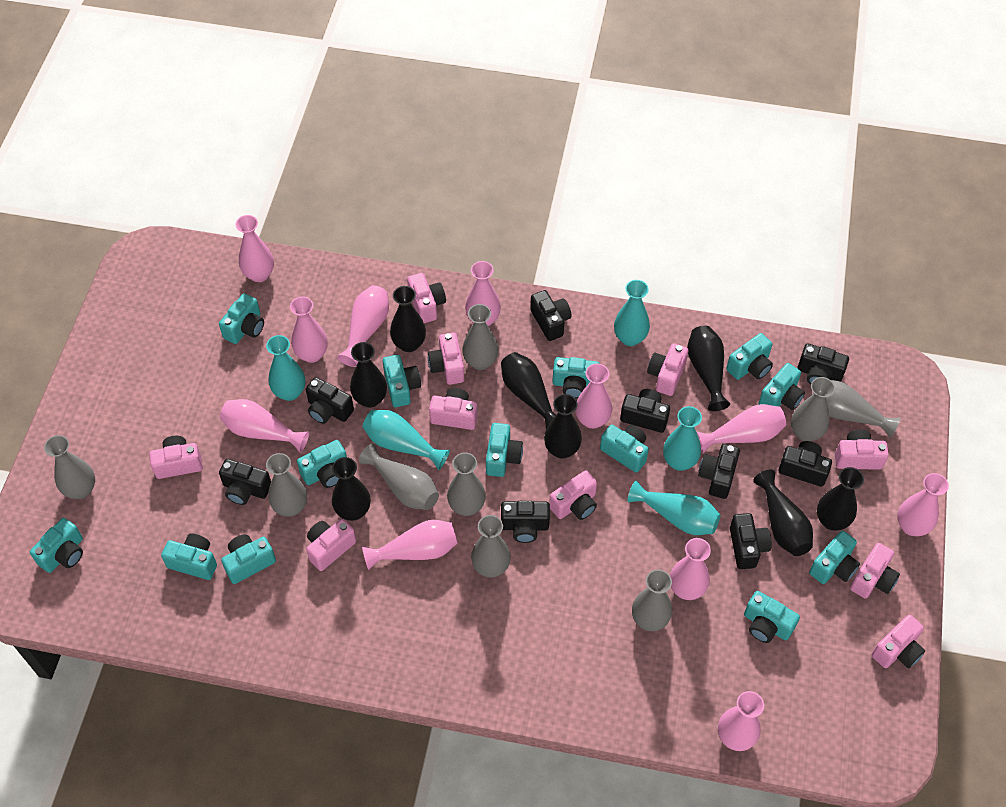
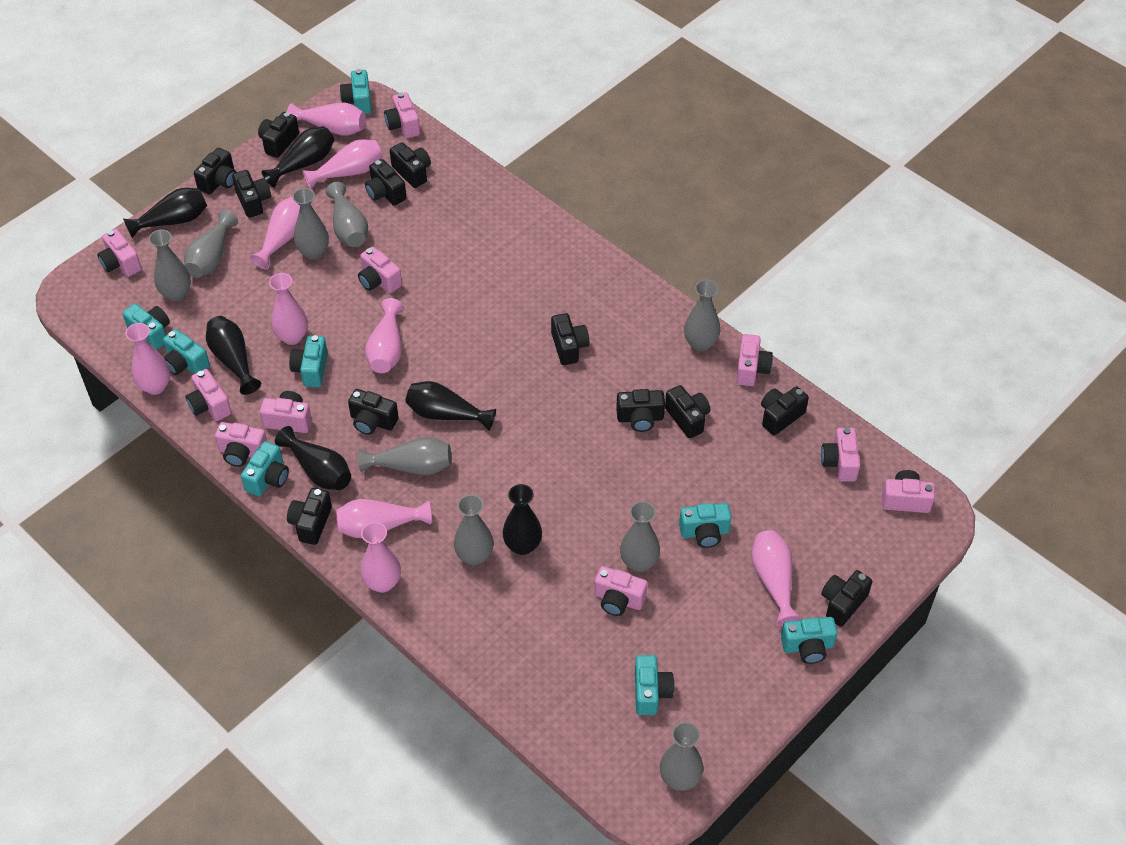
black camera: [219,459,271,505] [306,377,354,424] [501,501,550,543] [530,290,571,341] [620,389,670,433] [698,444,740,499] [730,513,772,569] [779,441,832,487] [798,344,849,385] = 9 -> [194,148,236,195] [232,170,271,218] [258,112,299,158] [287,488,332,545] [348,389,399,435] [365,159,407,205] [390,142,431,188] [551,313,589,365] [616,389,665,432] [665,385,710,438] [761,386,809,435] [821,570,872,627] = 12
black vase: [332,457,370,521] [350,342,387,408] [390,286,426,352] [501,352,556,429] [544,394,582,459] [687,326,730,411] [753,470,813,556] [817,467,864,531] = 8 -> [123,188,207,238] [206,316,261,395] [262,126,334,188] [275,426,351,490] [405,381,496,431] [502,484,542,555] = 6
pink vase: [220,399,309,453] [235,215,274,282] [290,296,328,363] [337,285,389,367] [362,520,458,570] [465,261,501,326] [575,363,612,429] [670,538,711,600] [697,404,786,454] [718,691,764,751] [897,473,949,536] = 11 -> [126,323,170,395] [250,196,300,269] [269,273,308,345] [287,102,366,136] [302,139,383,189] [336,499,431,538] [360,522,401,593] [365,298,403,373] [751,530,801,626] = 9
turquoise camera: [30,518,83,573] [161,533,217,580] [219,293,264,344] [221,534,276,584] [297,440,347,488] [383,355,421,407] [486,423,523,477] [552,357,600,399] [600,425,649,473] [726,333,773,380] [744,591,800,643] [759,363,805,410] [809,531,860,584] = 13 -> [122,303,170,350] [163,329,210,375] [241,441,289,496] [289,335,328,387] [340,69,372,114] [635,655,675,715] [679,503,732,548] [781,617,837,664] = 8
turquoise vase: [266,335,305,401] [362,410,450,470] [614,280,650,346] [627,480,721,535] [663,406,702,471] = 5 -> none = 0

